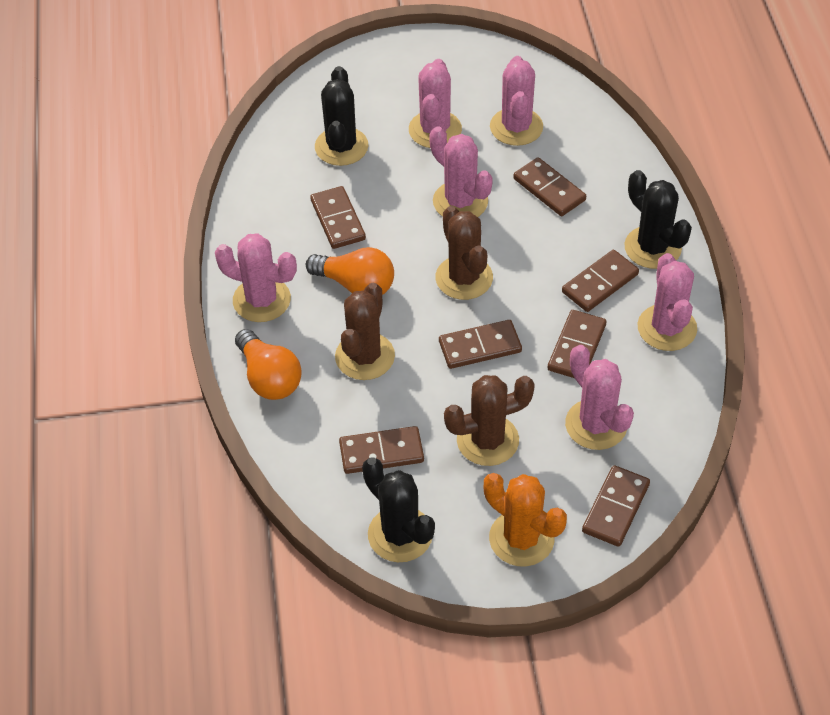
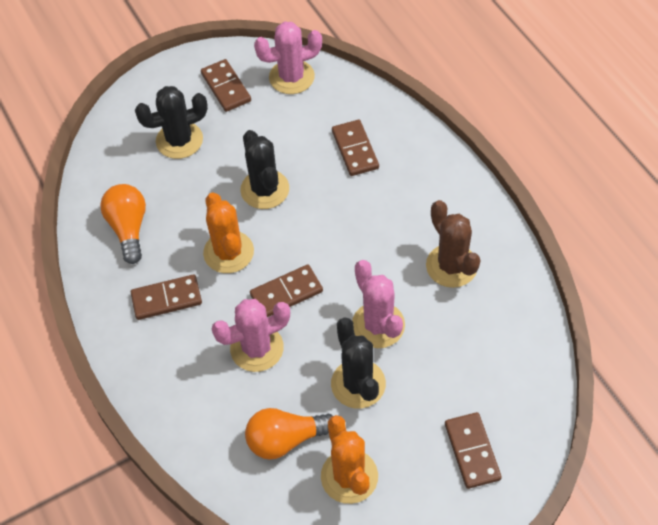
brown cactus: [335,283,395,380] [435,206,493,300] [444,375,535,466] = 3 -> [426,200,480,288] = 1
brown domino: [310,186,366,249] [339,426,424,474] [439,320,522,369] [513,157,586,216] [547,310,606,378] [562,250,639,312] [582,465,650,547] = 7 -> [131,275,202,320] [201,59,251,112] [250,264,323,317] [332,120,379,176] [445,412,502,489] = 5
orange cactus: [484,473,567,567] = 1 -> [203,192,254,273] [321,415,378,504] = 2
pink cactus: [215,233,297,322] [409,59,462,148] [429,126,493,217] [490,56,543,146] [565,345,634,450] [637,253,697,351] = 6 -> [212,299,290,372] [254,22,322,94] [352,260,405,348] = 3

